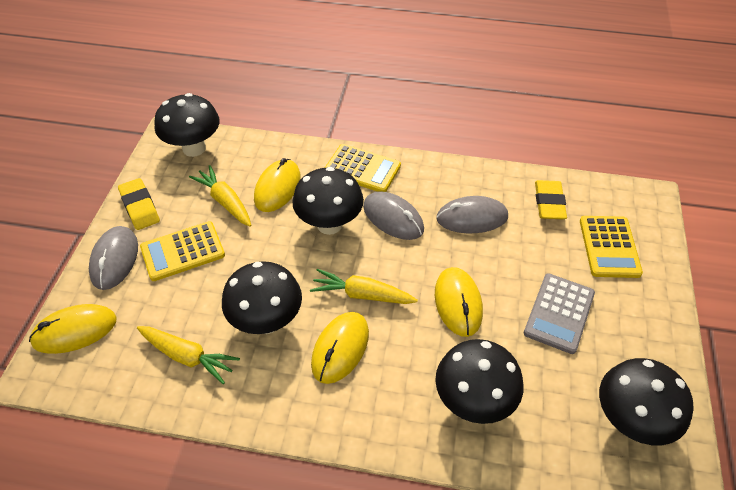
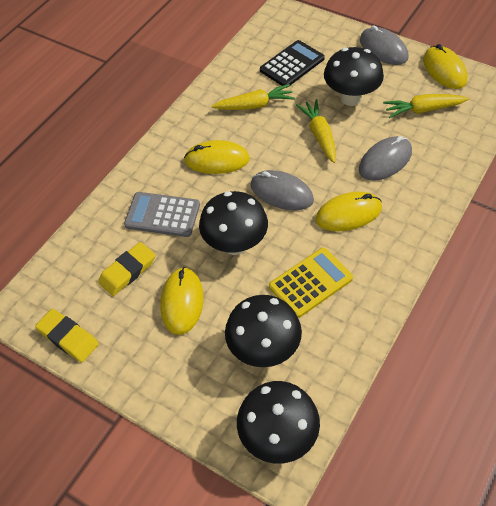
black calculator: none = 0 -> [260,40,325,88] = 1
black mushroom: [154,93,219,157] [222,261,302,334] [292,167,364,235] [435,339,523,424] [599,358,693,445] = 5 -> [199,191,268,255] [225,295,302,367] [237,381,320,464] [324,47,384,106] = 4
yellow calculator: [140,221,225,281] [325,144,401,192] [580,216,643,278] = 3 -> [269,248,353,318] = 1

